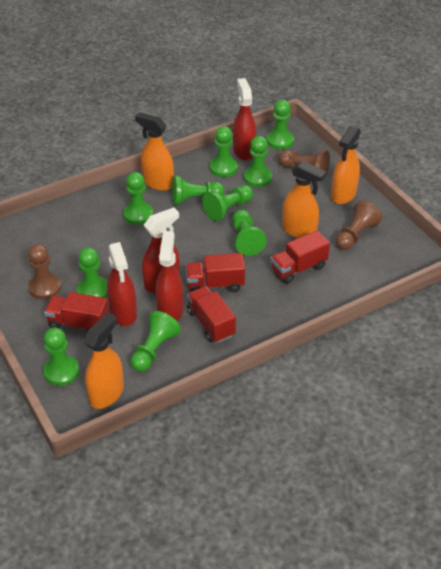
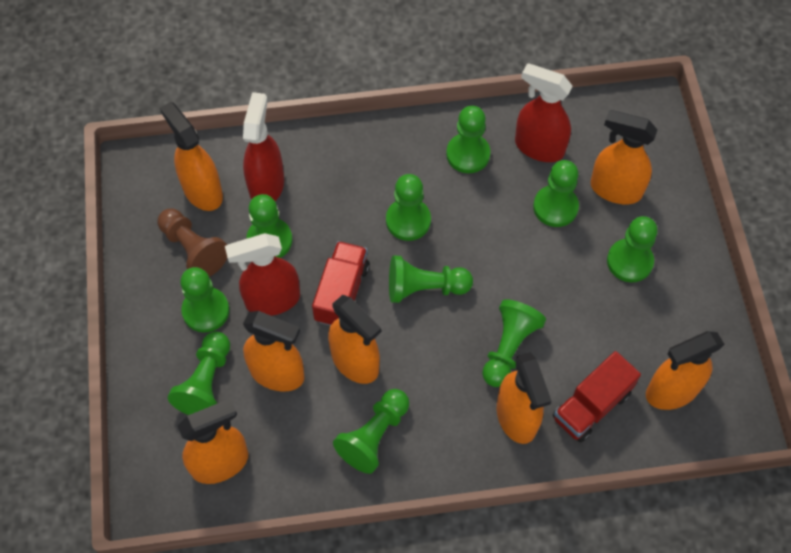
brown pawn: [28,244,62,299] [278,150,330,175] [336,200,382,250] = 3 -> [157,208,227,277] = 1
orange spray bottle: [84,312,124,409] [135,112,174,191] [282,161,326,238] [331,126,361,204] = 4 -> [160,102,223,211] [177,399,249,484] [243,311,305,391] [328,295,381,384] [497,352,551,444] [590,110,658,204] [646,331,725,410] = 7
red spray bottle: [107,242,137,326] [142,208,180,293] [155,231,183,321] [233,78,256,160] = 4 -> [225,233,300,316] [243,92,284,201] [515,63,573,162] = 3
red truck: [44,292,109,332] [186,253,245,292] [187,286,236,343] [270,231,330,284] = 4 -> [312,241,370,326] [553,351,641,443] = 2

